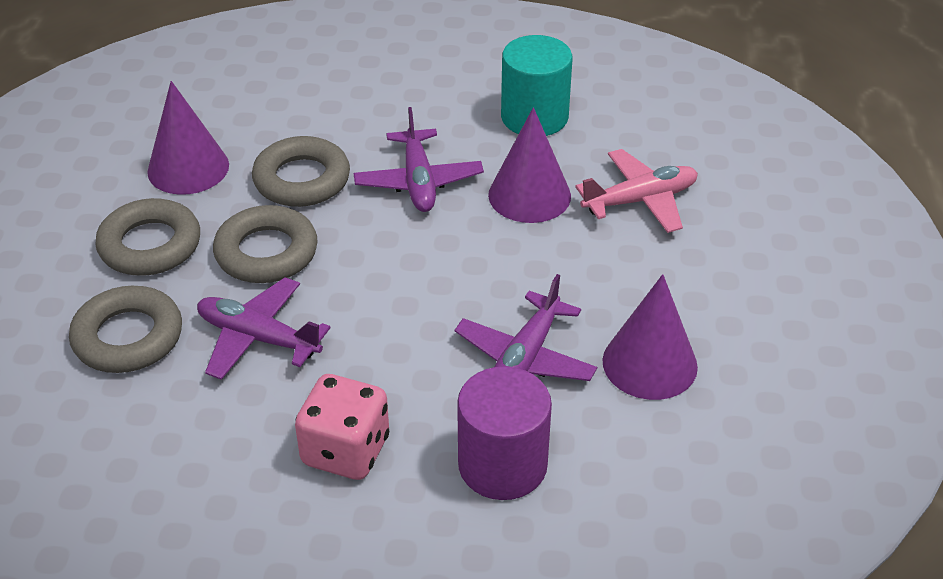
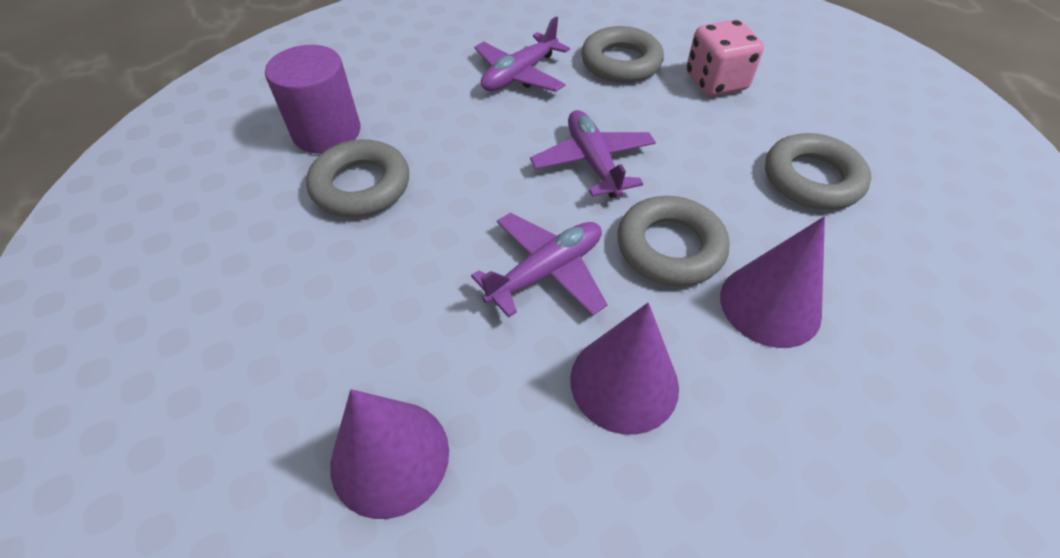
pink plane: [575,149,698,233] = 1 -> none = 0
turquoise cylinder: [501,35,572,136] = 1 -> none = 0

